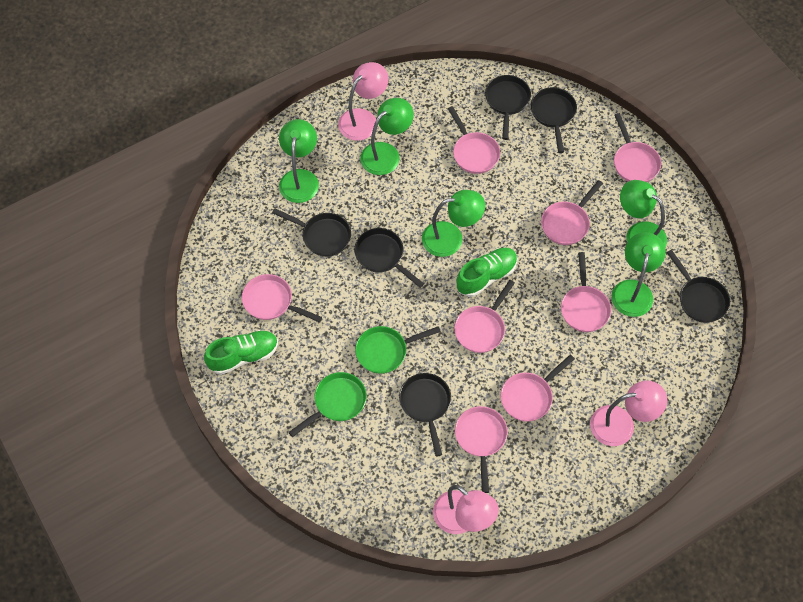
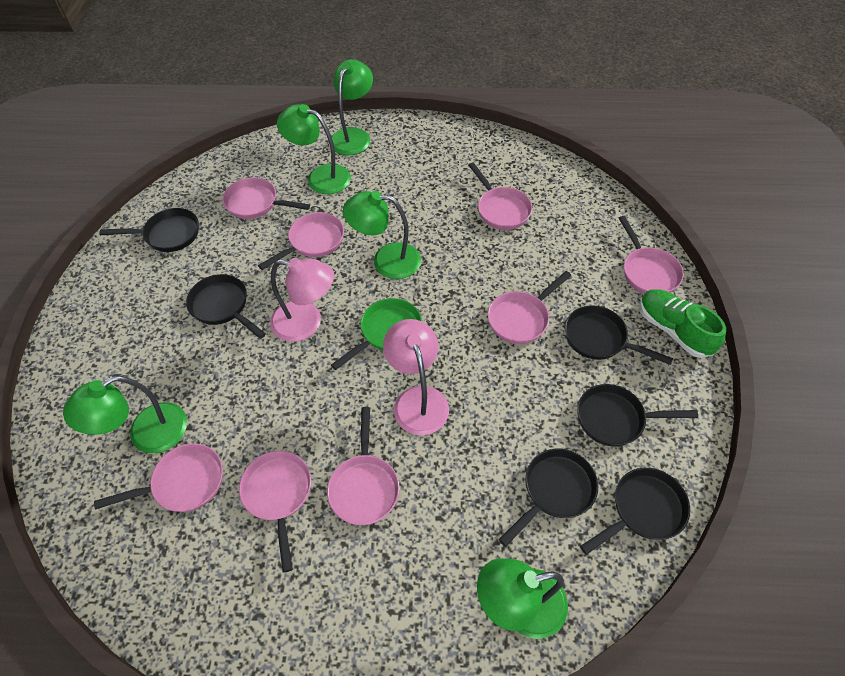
green pan: [288,372,367,437] [355,326,441,374] = 2 -> [331,298,422,370] = 1
green shoe: [204,330,278,375] [456,248,518,297] = 2 -> [640,289,726,358] = 1
pink lamp: [338,62,389,141] [433,485,499,534] [590,381,667,446] = 3 -> [270,258,334,342] [383,319,449,435] = 2

